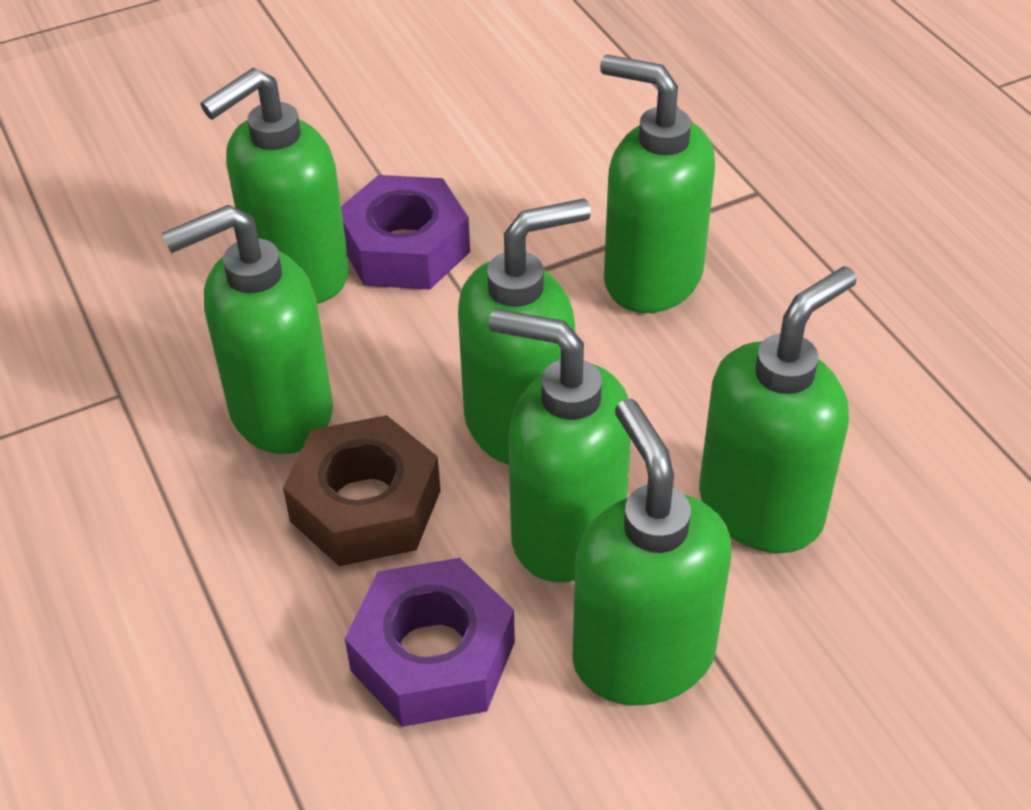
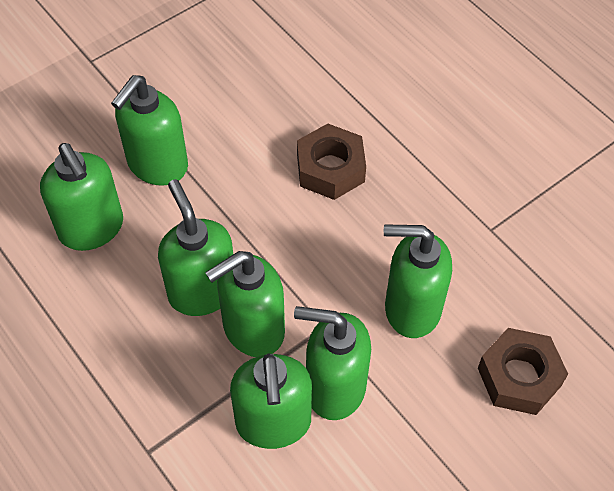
brown nut: [283,415,441,566] = 1 -> [297,124,366,200] [478,328,568,415] = 2
purple nut: [341,175,470,290] [345,558,515,727] = 2 -> none = 0

